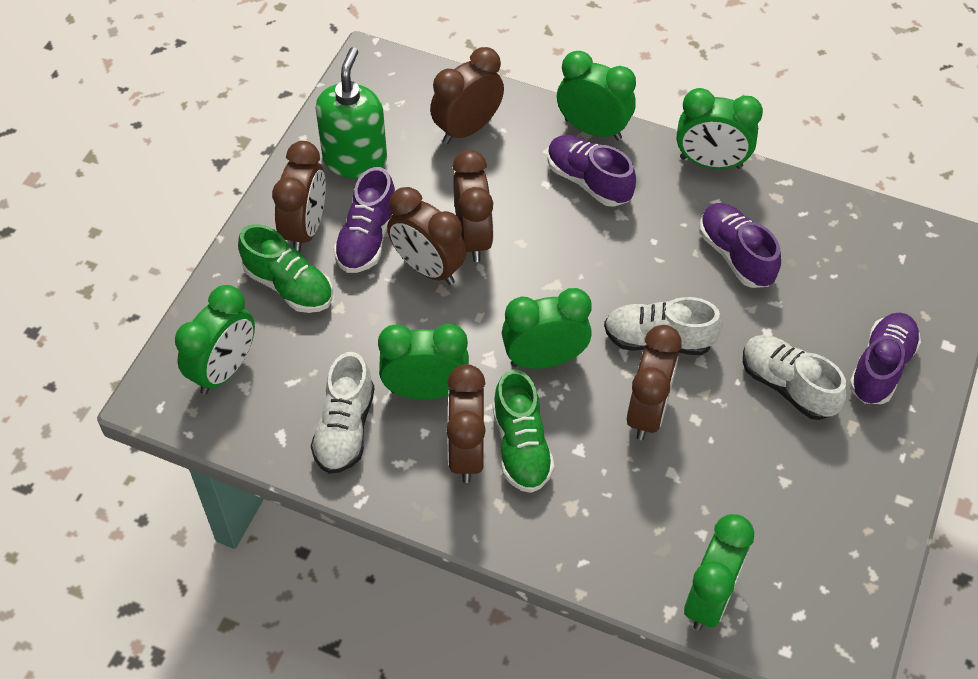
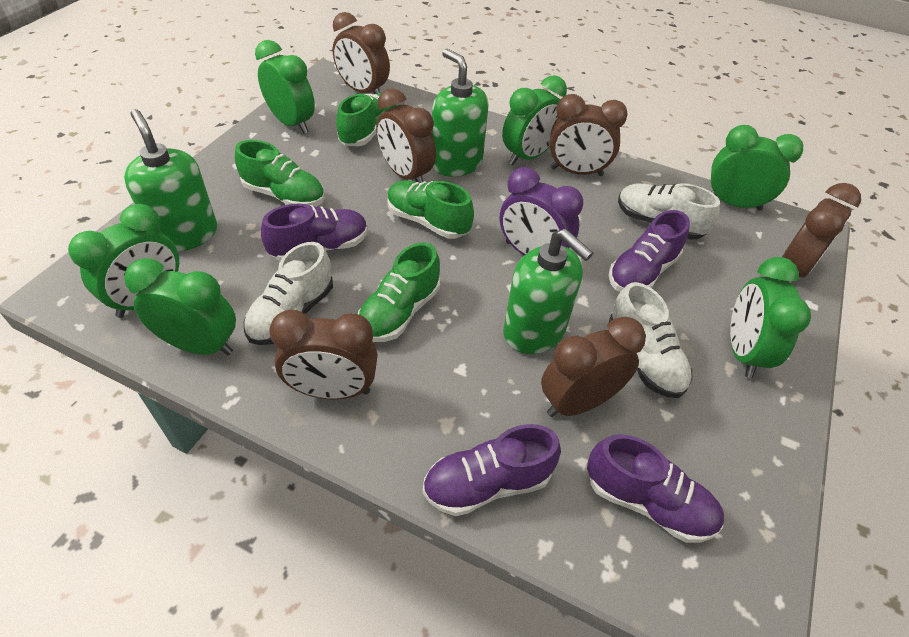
green shoe: [238,224,333,313] [493,369,555,493] = 2 -> [235,140,325,207] [336,93,397,146] [358,242,440,342] [387,181,474,239] = 4
green soap dispenser: [315,47,387,179] = 1 -> [124,109,217,252] [432,49,488,177] [503,229,593,354] = 3
purple clock: none = 0 -> [500,167,583,256] = 1

